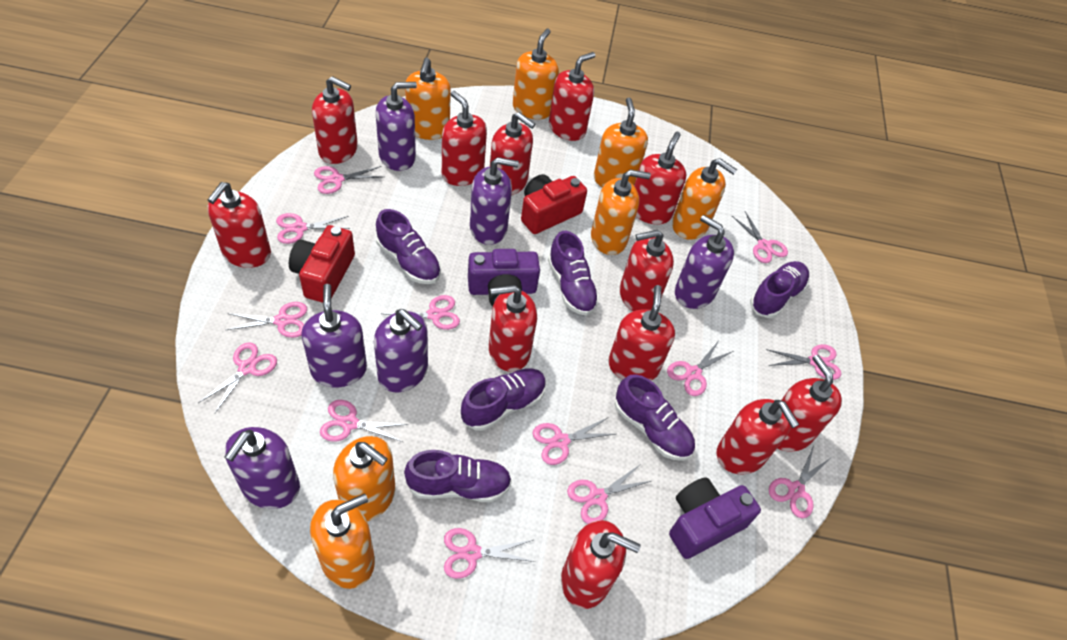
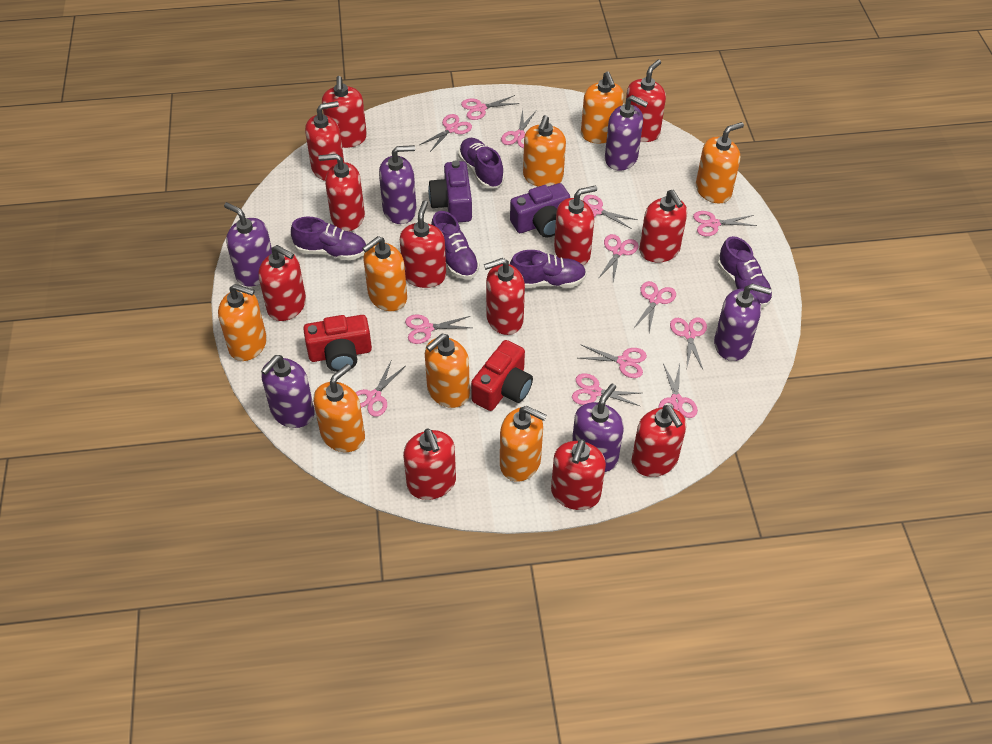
orange soap dispenser: [310,493,375,589] [333,436,395,522] [405,58,451,140] [513,29,559,119] [591,169,651,255] [594,98,648,187] [672,158,737,240] = 7 -> [218,284,267,361] [313,364,365,452] [362,236,407,311] [425,334,470,408] [500,406,547,482] [523,115,566,187] [581,72,624,143] [696,122,744,203] = 8
purple shoe: [376,209,441,284] [404,450,512,502] [461,368,547,431] [548,231,599,316] [615,374,695,461] [750,261,809,318] = 6 -> [291,217,366,260] [431,211,480,279] [458,138,504,188] [510,250,586,288] [718,236,773,307] = 5

